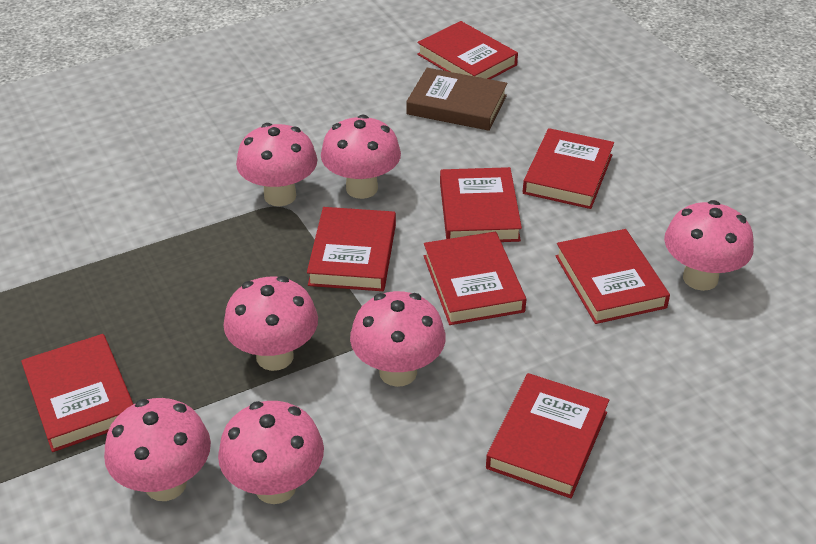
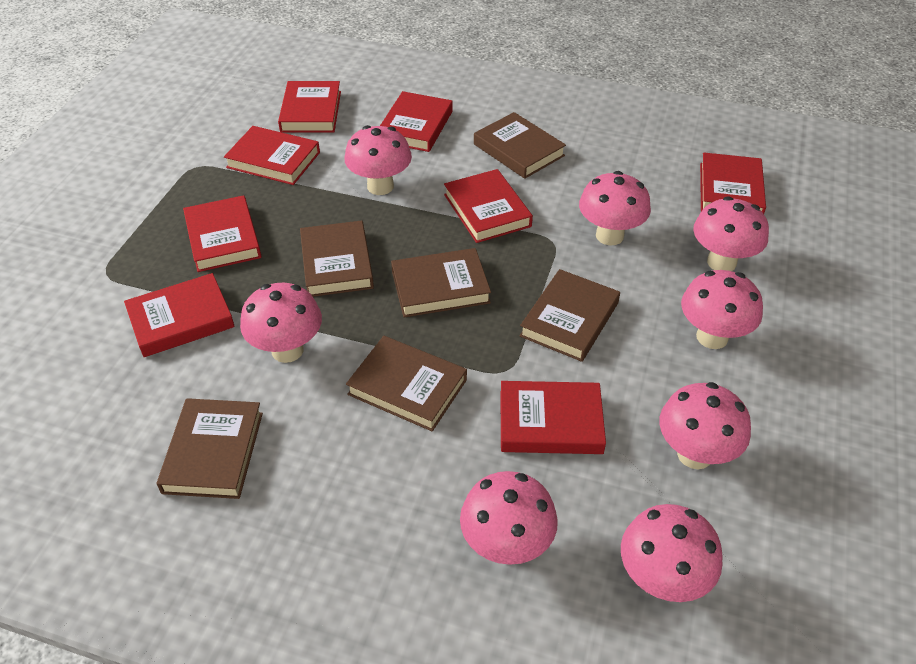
brown book: [406,68,508,131] = 1 -> [156,398,263,499] [300,221,374,297] [346,336,467,431] [391,248,491,317] [474,112,566,179] [519,269,620,362] = 6
pink mushroom: [104,398,211,501] [218,401,324,504] [223,276,318,371] [236,123,317,206] [321,114,401,199] [350,291,446,387] [664,200,754,291] = 7 -> [240,283,322,363] [344,125,412,195] [460,471,558,565] [579,171,651,246] [621,504,723,602] [659,382,751,469] [681,270,763,349] [693,196,769,271] = 8

